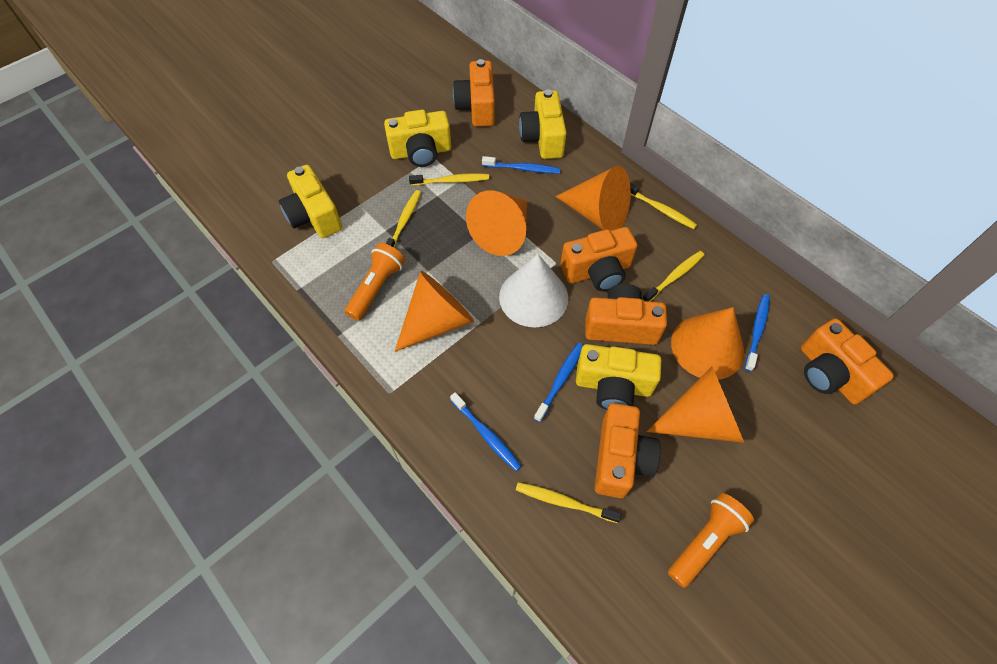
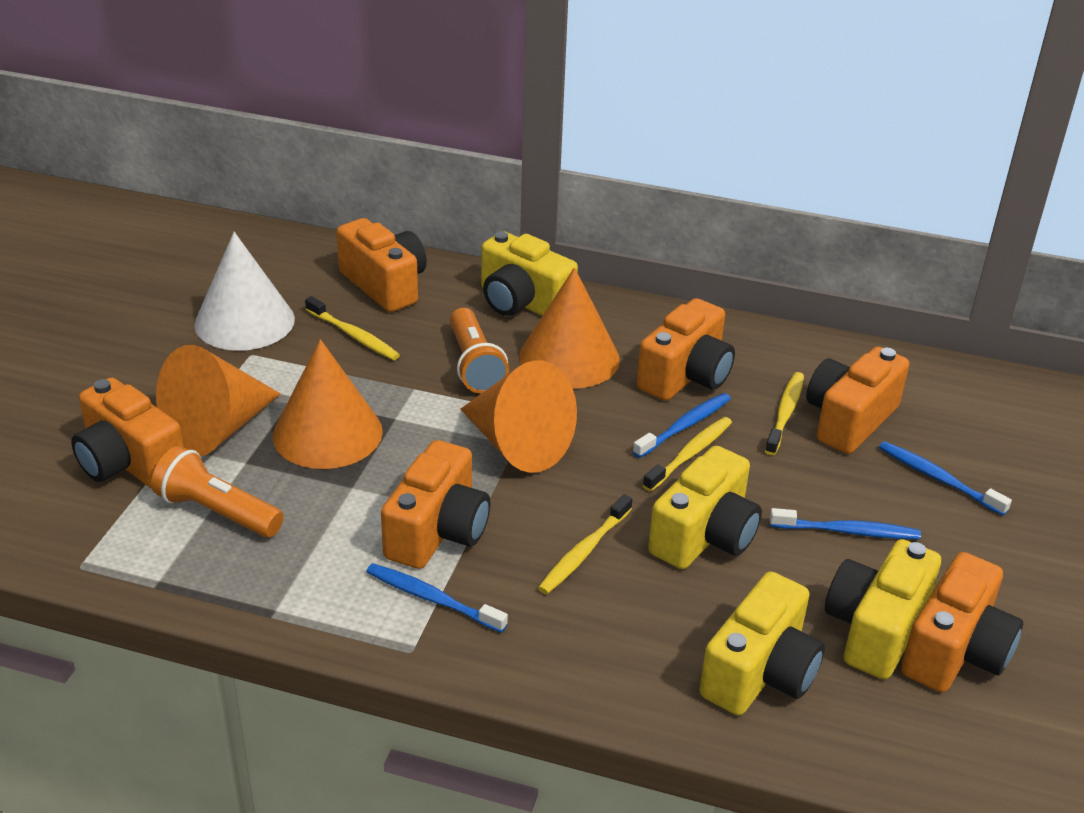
orange camera: [453,59,495,127] [560,227,637,291] [585,284,667,345] [595,403,661,498] [801,318,894,405] = 5 -> [71,378,184,489] [337,218,427,312] [381,440,490,569] [637,298,735,401] [806,346,909,454] [901,552,1023,692] = 6
orange cone: [395,271,474,352] [466,190,527,256] [556,166,631,231] [646,367,744,443] [671,307,744,380] = 5 -> [156,345,281,457] [273,339,383,469] [461,360,577,473] [519,267,620,388] = 4
yellow toothbrush: [386,190,421,248] [409,173,489,186] [516,482,621,523] [630,183,697,229] [642,251,705,301] = 5 -> [305,296,400,360] [538,494,632,594] [643,417,732,492] [765,372,804,455] = 4

